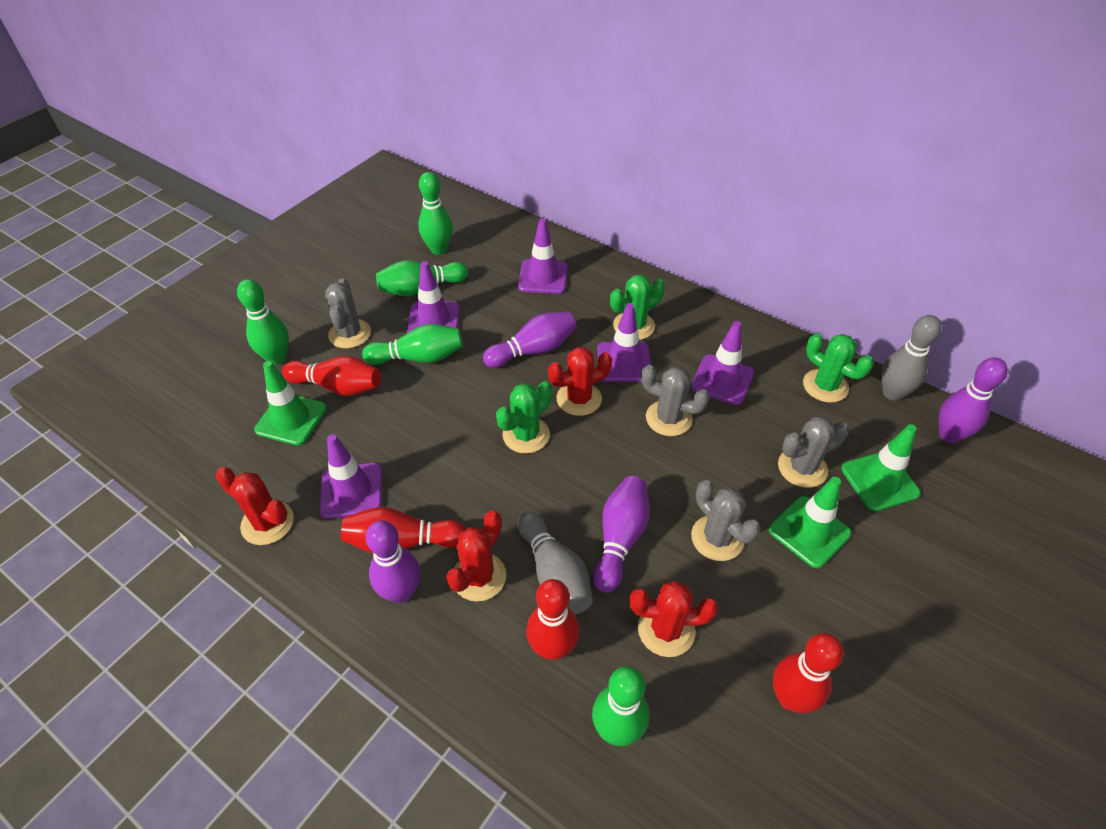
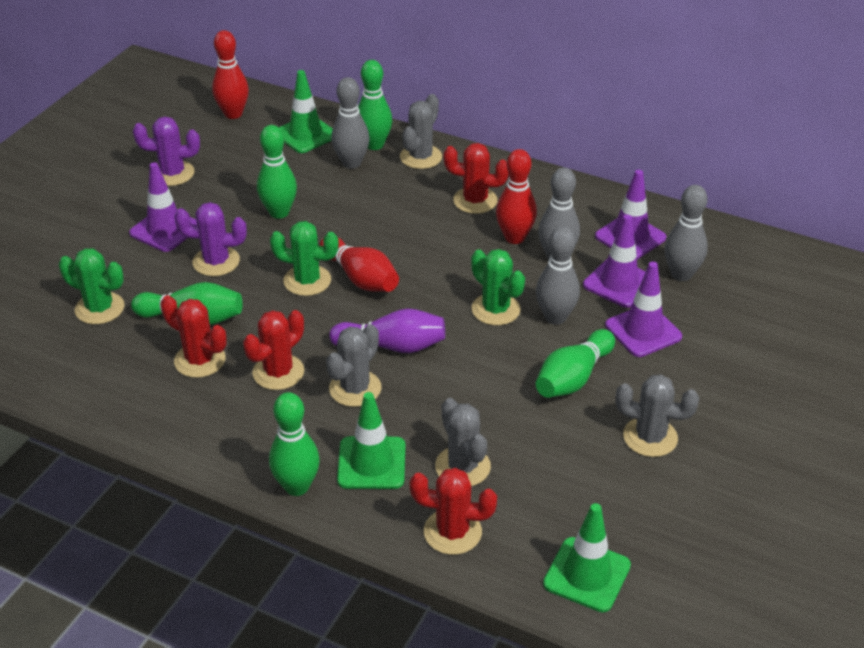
grey bowling pin: [518,511,593,614] [881,315,942,401] = 2 -> [332,77,370,169] [536,226,580,325] [538,168,580,260] [665,185,708,281] = 4
purple bowling pin: [366,520,421,603] [483,312,576,368] [593,476,650,593] [939,357,1008,443] = 4 -> [329,308,445,353] = 1
purple cactus: none = 0 -> [133,117,200,186] [174,202,247,276] = 2
purple traffic cone: [319,434,382,519] [407,261,460,333] [518,218,568,294] [597,303,651,382] [691,321,754,405] = 5 -> [129,162,197,252] [583,215,646,308] [595,170,666,259] [605,262,682,357] = 4
red bowling pin: [282,356,381,396] [341,507,466,553] [526,579,579,660] [773,633,844,713] = 4 -> [212,30,249,119] [319,237,399,292] [496,149,537,244] = 3

